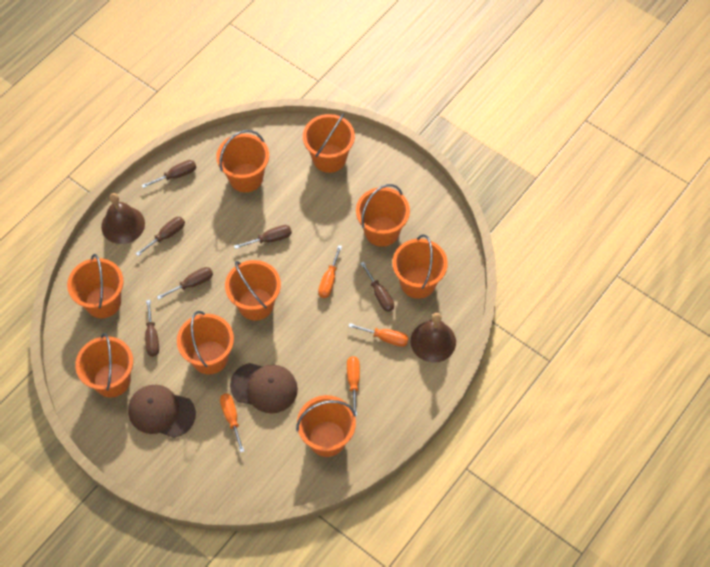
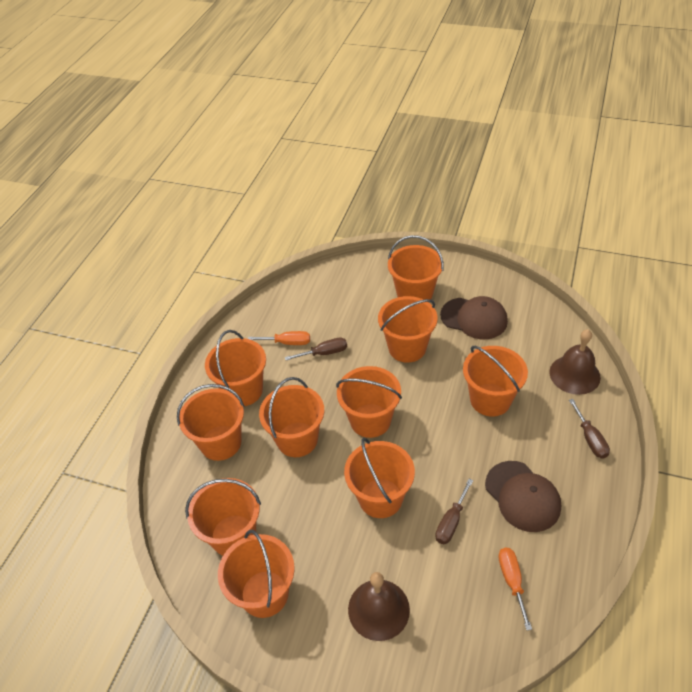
brown screwdriver: [135,217,185,256] [142,160,196,188] [145,300,159,356] [157,267,213,300] [234,225,292,249] [360,261,394,312] = 6 -> [285,337,347,360] [435,479,473,544] [569,399,610,458] = 3
orange bucket: [67,254,124,318] [75,333,133,398] [177,311,234,374] [216,130,269,192] [225,260,281,320] [297,395,356,457] [303,113,355,173] [356,184,410,247] [392,234,448,299] = 9 -> [177,384,244,461] [185,478,261,556] [205,330,266,406] [218,530,295,618] [259,377,324,457] [336,366,402,438] [344,438,415,518] [378,296,438,363] [388,235,444,300] [463,346,528,416] = 10
orange screwdriver: [220,393,244,453] [318,245,342,298] [347,356,360,416] [348,323,409,347] = 4 -> [248,331,310,345] [498,548,532,630] = 2

